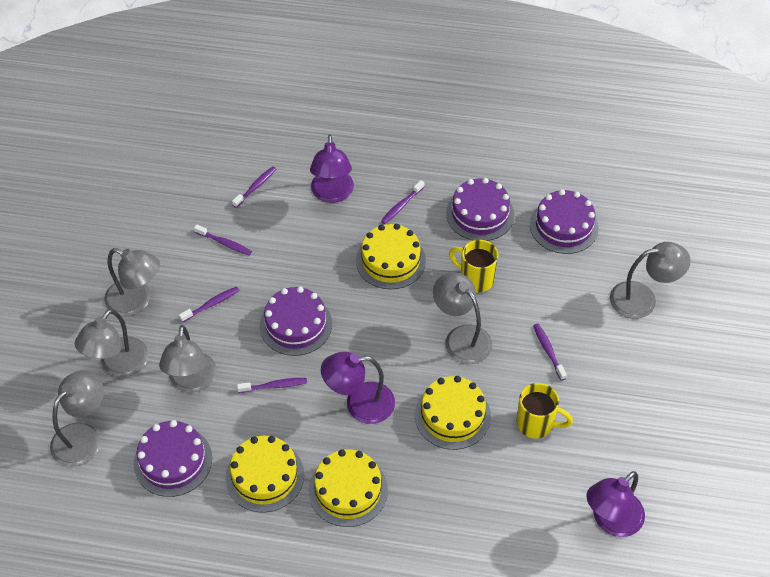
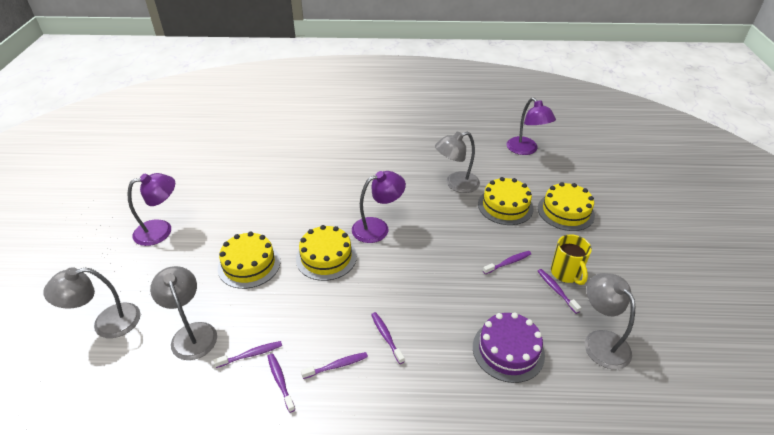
grey lamp: [50,370,104,467] [75,309,149,377] [104,248,160,316] [159,325,217,393] [433,272,492,364] [610,242,691,319] = 6 -> [43,267,141,338] [150,266,217,360] [435,132,480,193] [585,273,635,369] = 4
purple cake: [134,420,212,497] [260,286,332,356] [446,178,514,241] [530,189,599,254] = 4 -> [473,312,545,383] = 1
yellow mug: [449,240,499,293] [517,383,573,438] = 2 -> [551,234,592,285] = 1

